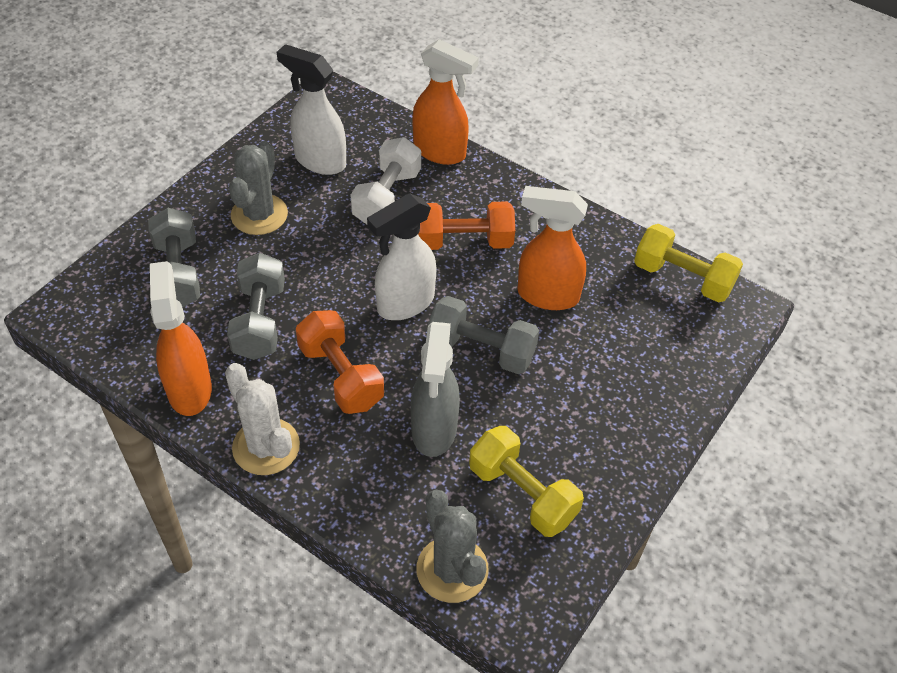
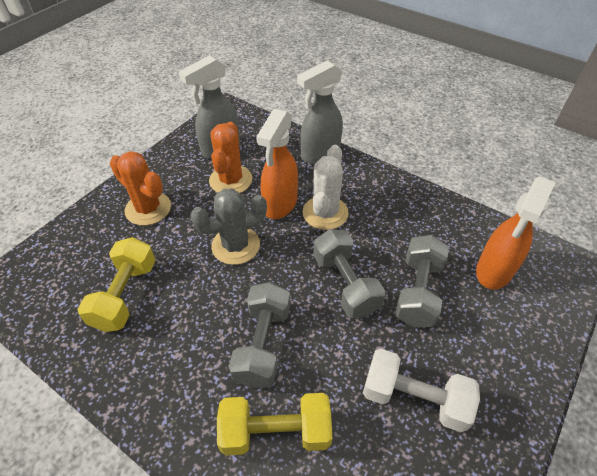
grey cactus: [229,141,288,235] [416,490,489,603] = 2 -> [191,188,267,265] = 1
grey spray bottle: [411,322,460,457] = 1 -> [179,55,240,159] [297,60,343,164] = 2
orange cactus: none = 0 -> [110,151,171,226] [209,122,252,193] = 2
orange dumbbell: [296,310,384,414] [418,202,515,250] = 2 -> none = 0
orange spray bottle: [150,261,212,416] [413,39,479,165] [517,186,588,310] = 3 -> [256,109,298,219] [476,176,556,290] = 2
white spray bottle: [277,44,346,175] [367,193,436,320] = 2 -> none = 0

